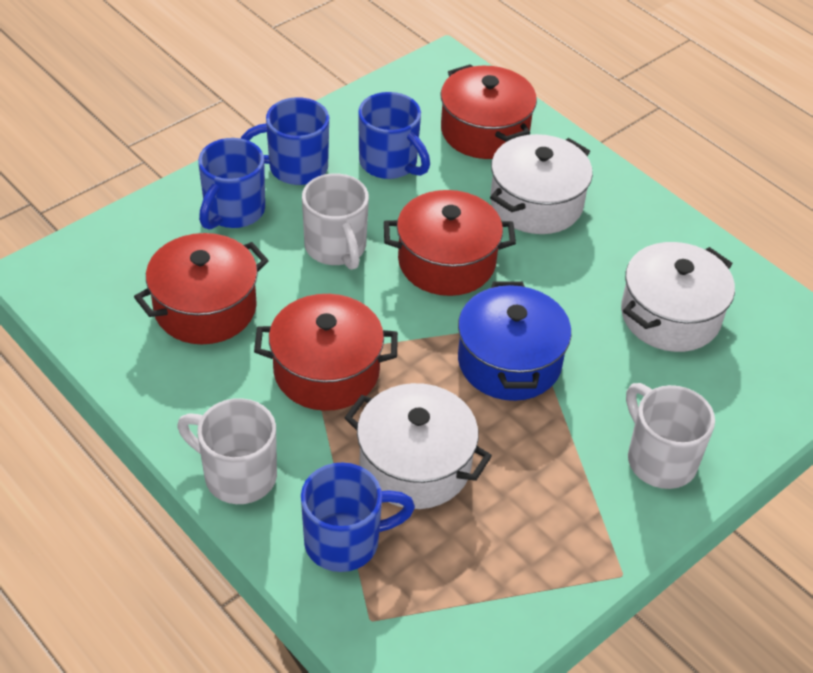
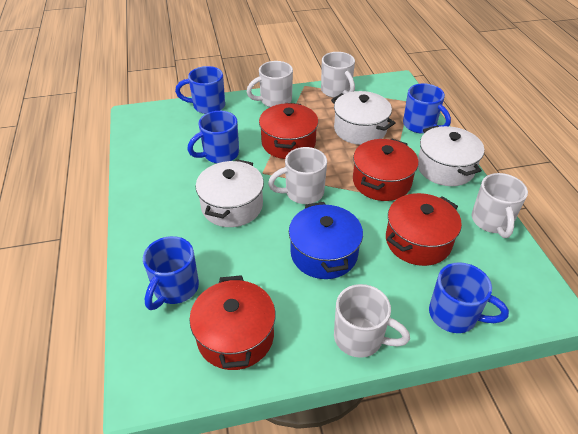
blue mug: [198,138,265,230] [241,97,329,185] [301,462,415,572] [358,92,430,179] = 4 -> [143,236,199,310] [175,66,225,114] [187,111,239,163] [403,83,451,133] [429,262,509,333] = 5
white mug: [177,398,277,504] [302,173,369,270] [626,383,715,489] = 3 -> [247,61,293,107] [268,147,327,204] [321,52,355,98] [334,284,410,358] [472,173,528,238] = 5

